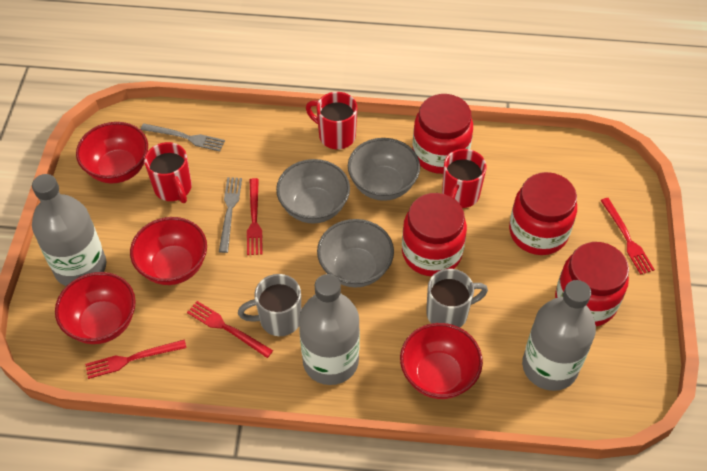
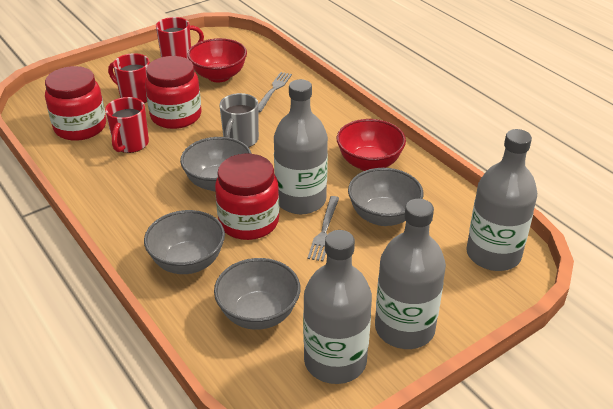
grey bottle: [32,174,106,286] [299,274,360,385] [522,280,596,391] = 3 -> [274,79,328,214] [303,230,372,384] [375,199,446,349] [466,129,537,271] = 4
grey bowl: [276,159,350,224] [317,219,394,288] [348,138,420,201] = 3 -> [144,210,225,274] [180,137,252,192] [214,258,300,330] [348,168,423,226] = 4
grey mug: [238,274,301,336] [426,269,488,327] = 2 -> [219,93,259,148] = 1
red bowl: [55,272,136,344] [76,122,148,184] [130,217,207,285] [400,323,483,399] = 4 -> [188,38,247,83] [337,119,406,171] = 2
red fork: [85,339,187,379] [187,301,273,358] [247,178,263,255] [600,198,655,275] = 4 -> none = 0
red jar: [402,193,467,276] [413,94,473,174] [509,172,577,255] [555,242,629,326] = 4 -> [45,66,106,141] [145,56,201,129] [215,154,279,240] = 3

